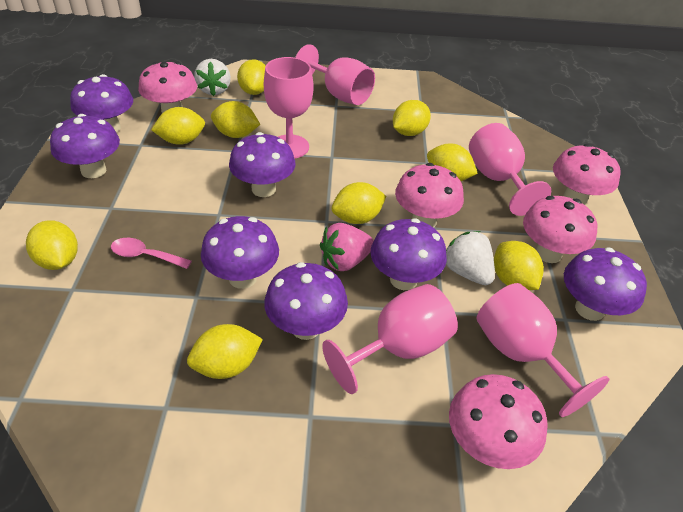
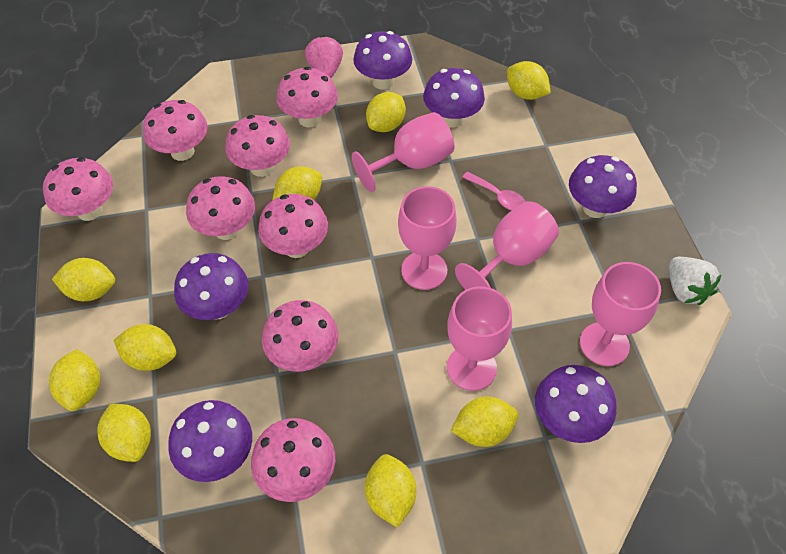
pink mushroom: [138,62,197,113] [395,163,464,228] [449,374,548,469] [523,196,597,263] [553,144,621,205] = 5 -> [43,157,113,221] [143,100,208,161] [186,176,255,240] [225,115,290,177] [251,418,335,502] [258,194,328,258] [262,300,339,371] [276,67,338,127] = 8
purple mushroom: [50,114,120,178] [70,74,133,132] [201,216,279,289] [229,132,295,197] [264,262,348,340] [370,218,447,290] [564,247,647,321] = 7 -> [168,400,252,482] [174,253,248,320] [353,31,412,90] [423,68,485,128] [535,365,616,443] [569,155,637,218] = 6
white strawberry: [194,59,231,96] [446,231,495,285] = 2 -> [669,257,722,305] = 1

